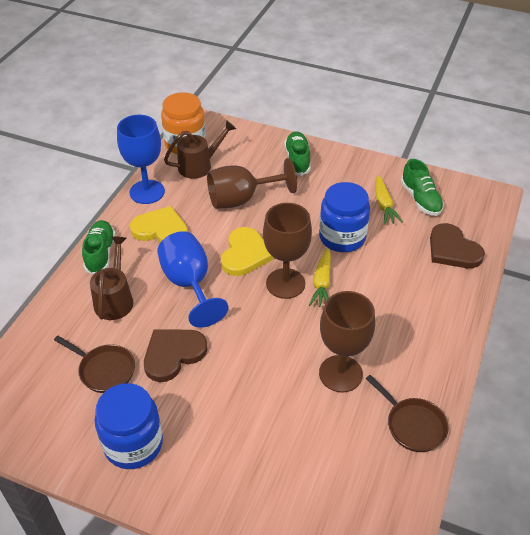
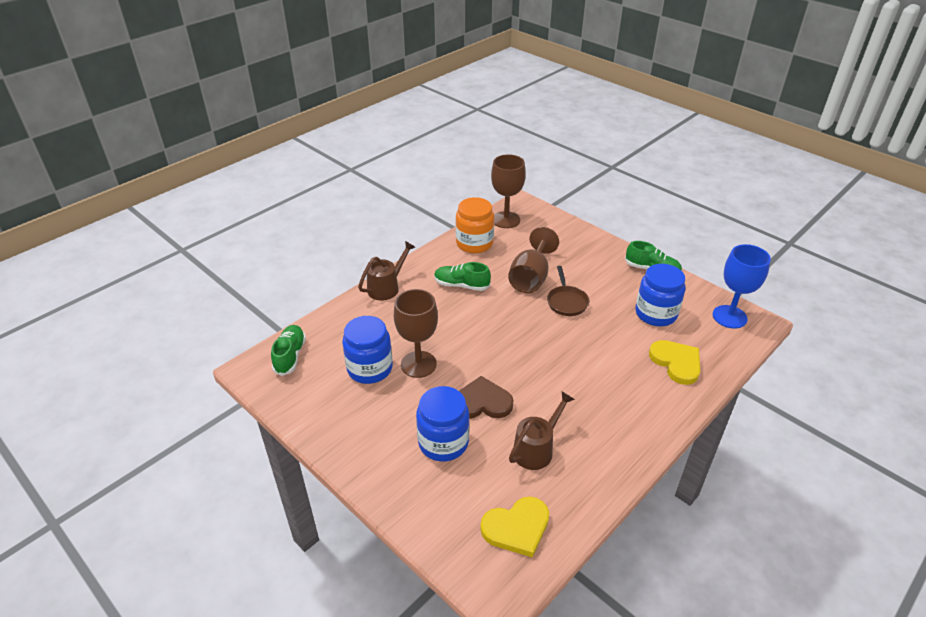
blue goblet: [117,115,165,204] [157,231,229,328] = 2 -> [713,244,771,329] = 1
blue jar: [95,383,163,469] [319,182,370,252] = 2 -> [342,316,393,384] [416,386,469,462] [635,264,685,326] = 3
brown heart: [144,329,207,382] [430,223,485,268] = 2 -> [459,376,513,419] = 1
brown pan: [54,336,135,393] [366,375,448,452] = 2 -> [547,266,589,316] = 1
yellow carrot: [309,248,331,307] [375,175,403,225] = 2 -> none = 0

